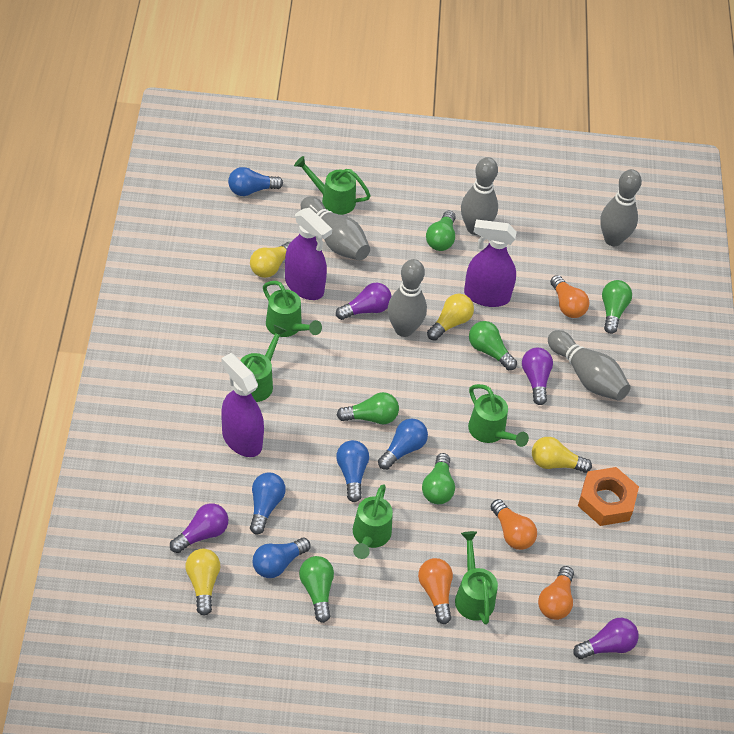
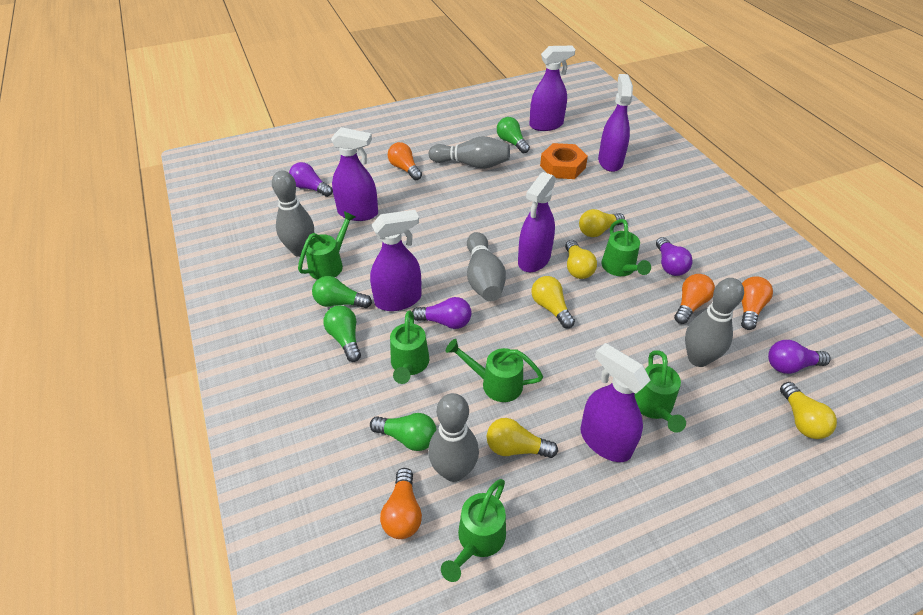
blue light bulb: [228,167,283,196] [250,472,286,534] [253,538,310,578] [336,440,369,502] [378,418,428,470] = 5 -> none = 0
green light bulb: [299,556,334,623] [337,392,399,424] [422,453,455,504] [426,211,456,251] [469,321,517,370] [602,280,632,334] = 6 -> [312,276,372,308] [324,305,361,362] [370,413,437,451] [497,117,530,154] = 4
purple spray bottle: [221,353,264,457] [285,208,332,300] [464,219,517,307] = 3 -> [331,127,378,221] [370,210,422,311] [518,172,556,272] [529,46,575,131] [580,343,651,462] [598,74,633,172] = 6
yellow light bulb: [185,549,220,616] [250,242,290,278] [427,294,474,341] [532,437,592,473] = 4 -> [487,418,558,458] [531,276,575,328] [565,240,597,279] [579,209,625,237] [780,382,837,439] = 5

